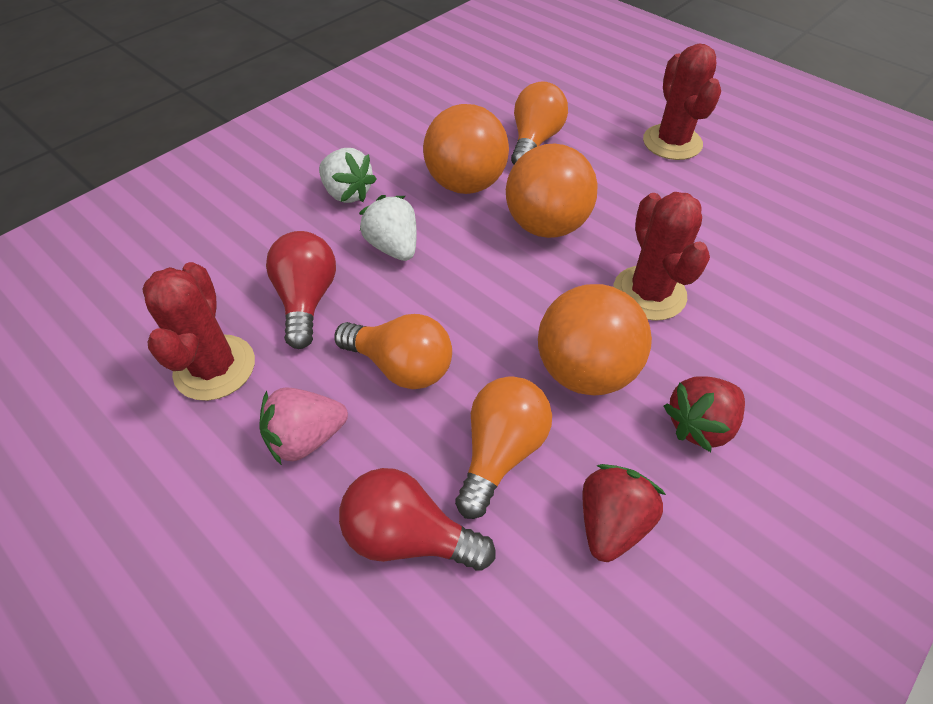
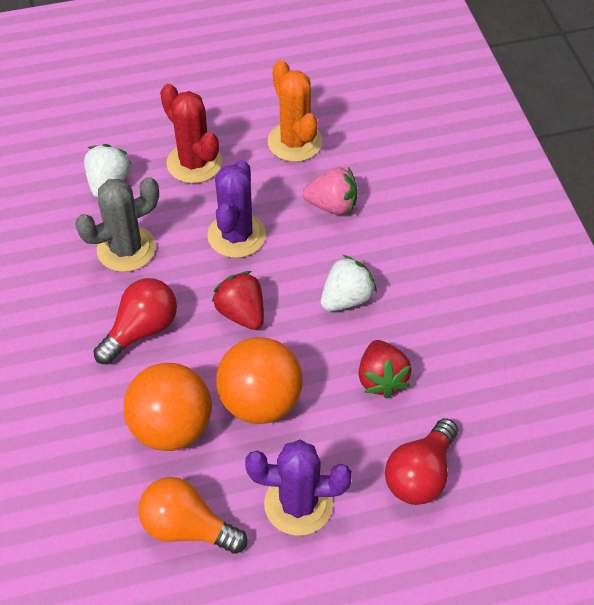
grey cactus: none = 0 -> [75,177,159,272] = 1
orange ball: [423,104,509,194] [506,144,598,238] [538,284,652,395] = 3 -> [123,363,212,451] [216,337,303,424] = 2
orange cactus: none = 0 -> [268,60,322,162] = 1
orange light bulb: [334,314,452,389] [455,376,552,519] [511,81,568,164] = 3 -> [138,477,247,554] = 1
purple cactus: none = 0 -> [207,160,266,258] [245,440,352,536] = 2
red cactus: [142,262,255,401] [613,192,710,321] [643,44,721,160] = 3 -> [160,84,222,183] = 1

